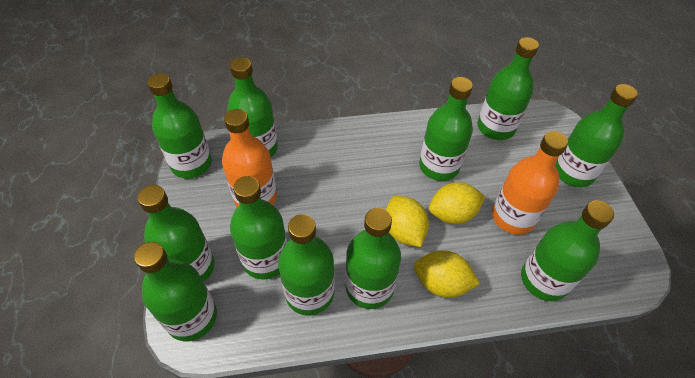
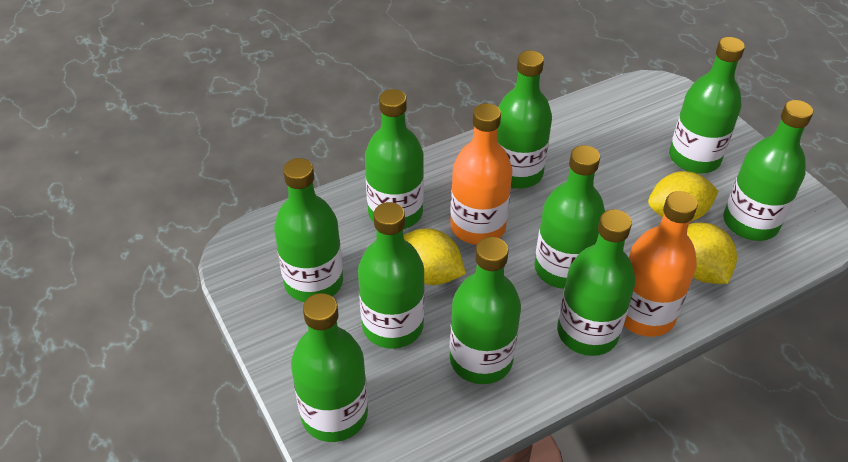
green bottle: [134,242,217,341] [138,185,215,282] [147,73,212,178] [227,57,278,157] [230,176,287,280] [278,214,335,316] [345,208,401,309] [419,77,473,181] [477,37,539,140] [521,200,614,301] [555,84,638,188] = 11 -> [274,158,343,302] [291,293,368,442] [358,202,425,349] [365,89,424,229] [450,237,521,384] [497,50,552,189] [534,145,605,289] [557,209,635,356] [669,37,745,174] [723,100,813,241] = 10

